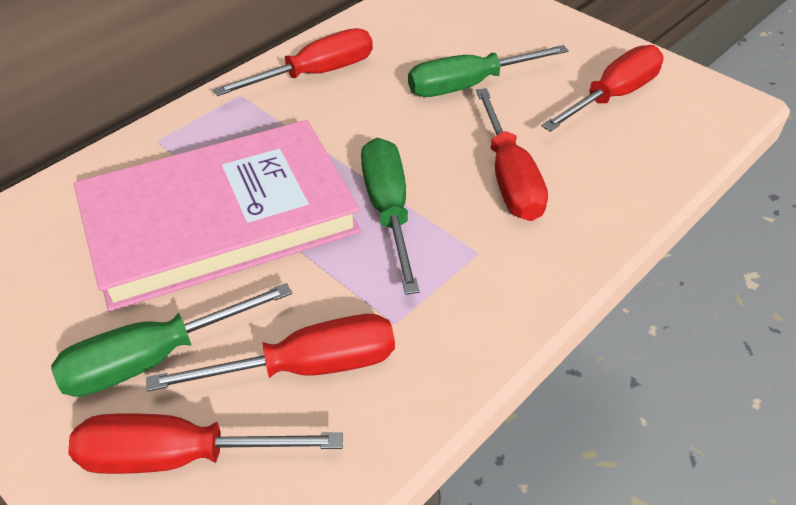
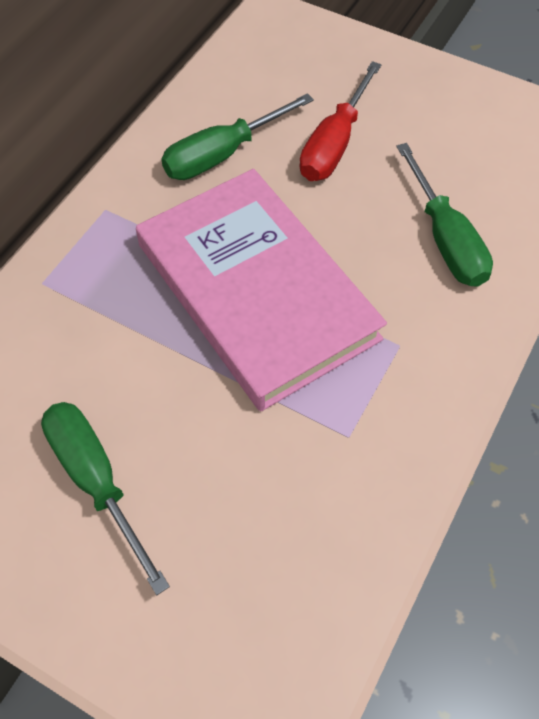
red screwdriver: [68,413,343,474] [146,314,395,392] [213,28,373,96] [476,88,548,221] [541,45,664,132] = 5 -> [300,61,382,181] = 1

